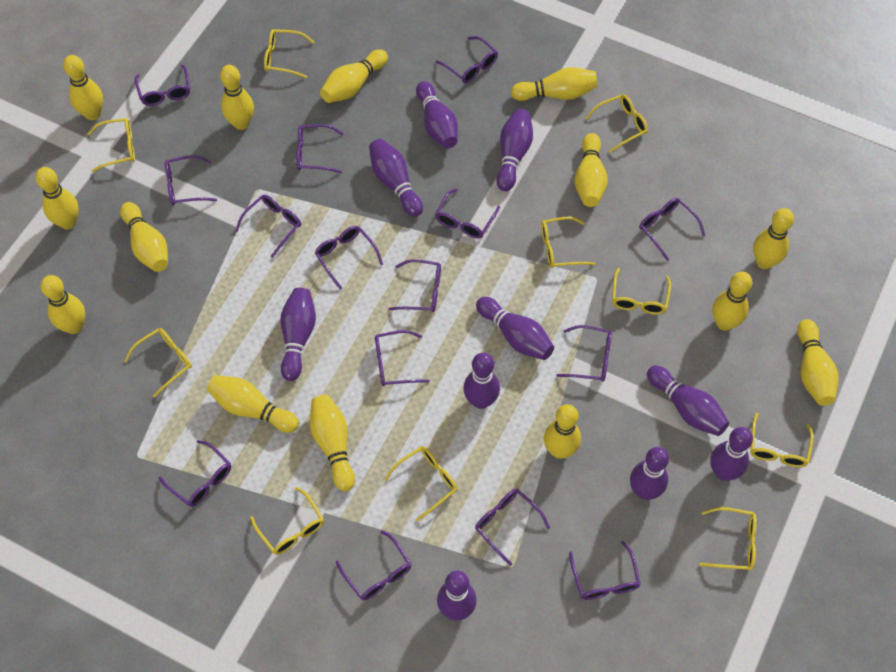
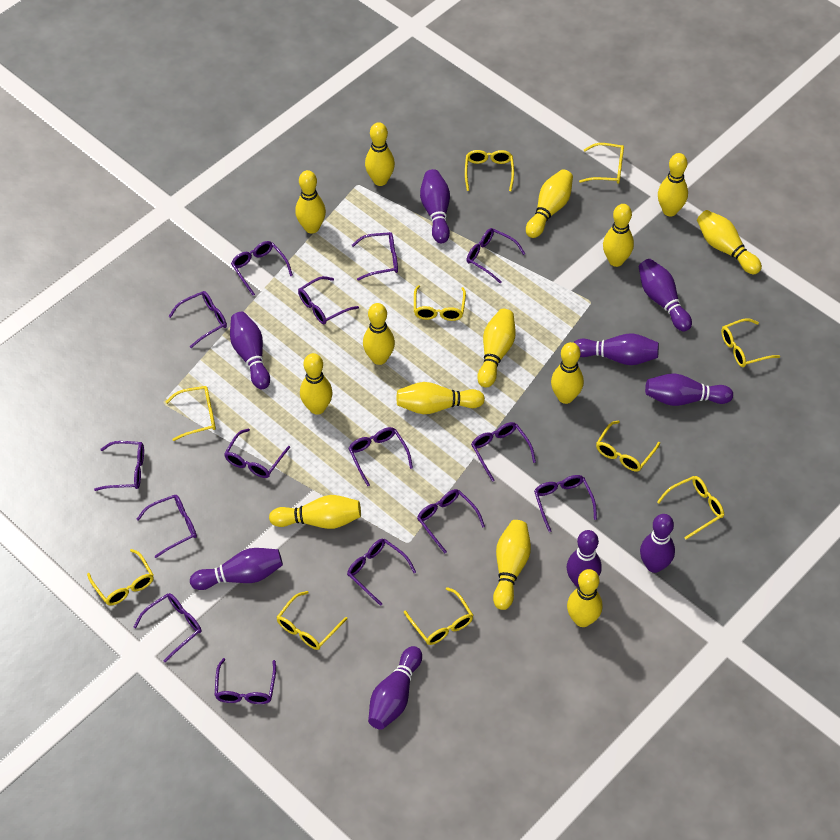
purple bowling pin: [280,288,316,381] [369,139,423,217] [416,81,458,148] [437,570,477,621] [463,353,500,409] [476,297,554,360] [496,109,533,191] [630,447,669,500] [647,365,729,436] [710,427,753,480] = 10 -> [190,548,283,590] [230,312,270,389] [368,646,422,730] [420,169,450,244] [567,530,602,587] [573,333,659,365] [639,259,692,331] [640,514,675,573] [645,373,733,406] = 9

